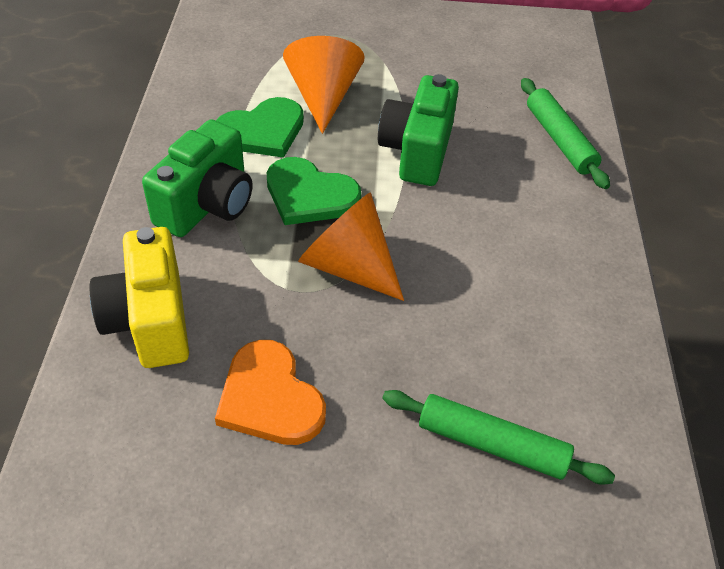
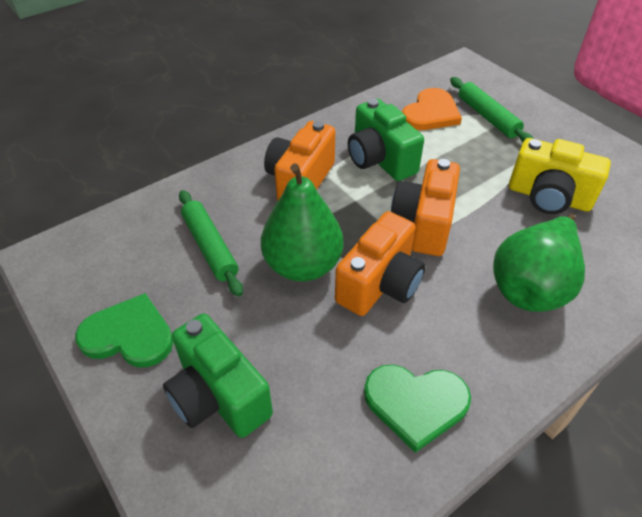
green pear: none = 0 -> [261,164,343,282] [493,214,585,312] = 2
orange camera: none = 0 -> [264,121,335,200] [335,211,425,316] [391,159,460,256] = 3
orange cone: [283,36,365,134] [298,193,404,301] = 2 -> none = 0

